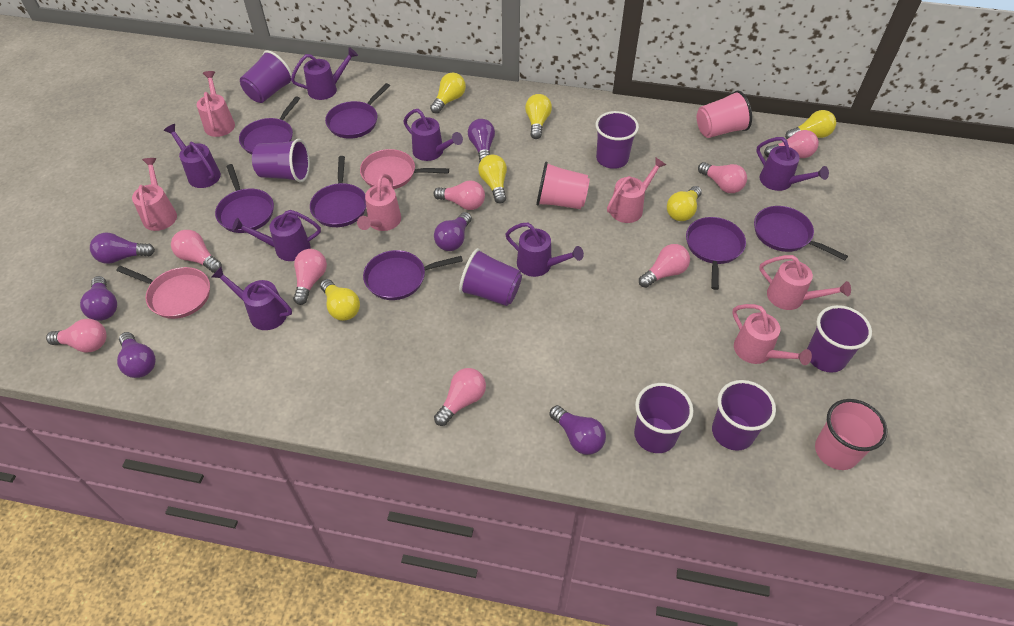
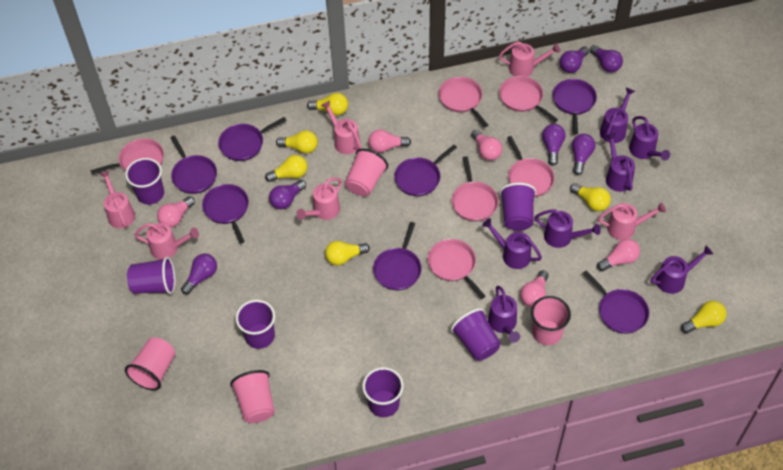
pink cup: [536,161,590,209] [697,91,752,138] [815,399,887,470] = 3 -> [125,338,175,391] [230,370,275,423] [345,149,388,196] [531,296,571,345] = 4
pink light bulb: [46,319,107,353] [171,230,222,273] [293,249,327,305] [433,180,485,210] [434,368,486,426] [639,244,690,288] [698,162,747,193] [764,130,819,158] = 8 -> [157,196,195,228] [368,129,411,153] [471,130,502,161] [520,270,549,307] [597,239,640,271] = 5
pink pan: [116,266,210,319] [360,149,449,189] = 2 -> [90,138,164,174] [428,239,486,299] [439,77,488,127] [452,156,498,221] [499,76,558,122] [507,136,555,197] = 6
purple cup: [240,50,292,103] [252,139,310,183] [459,248,522,306] [595,111,639,169] [634,383,693,453] [712,380,776,451] [807,305,872,373] = 7 -> [125,158,164,205] [127,257,175,294] [236,300,275,349] [362,367,404,417] [451,308,501,361] [500,183,536,231] = 6

